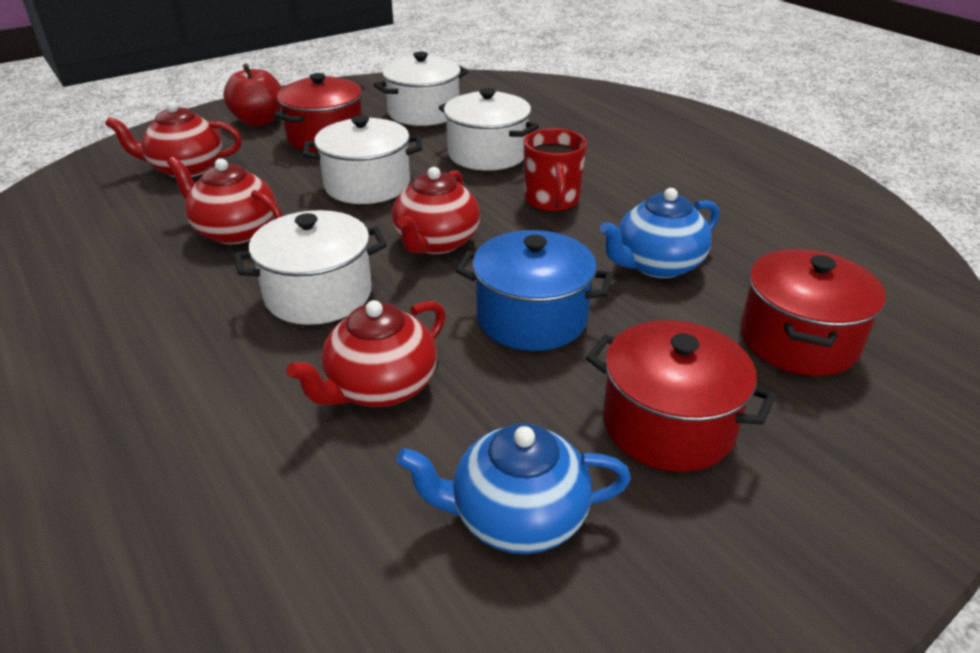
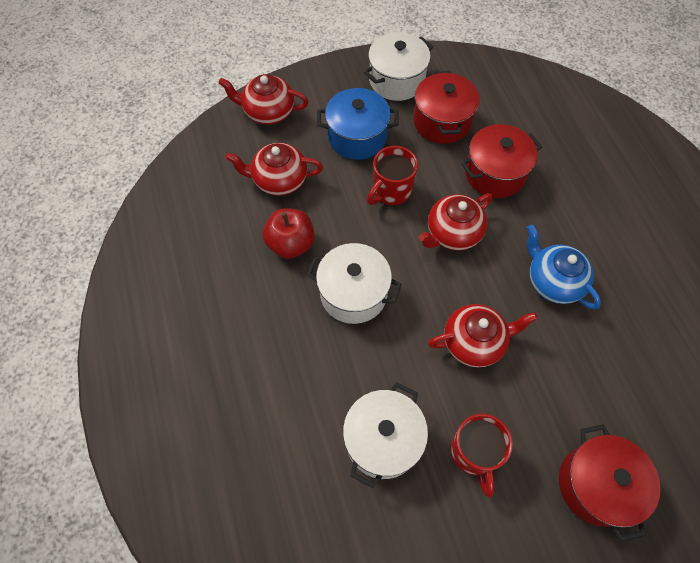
blue teapot: [396,423,631,554] [600,188,720,278] = 2 -> [527,225,601,309] = 1
red mug: [524,128,587,212] = 1 -> [367,146,418,205] [450,414,513,498] = 2
white pot: [234,210,387,325] [303,115,422,204] [373,52,468,126] [439,88,539,171] = 4 -> [307,243,402,324] [343,382,428,488] [364,32,433,101] = 3

